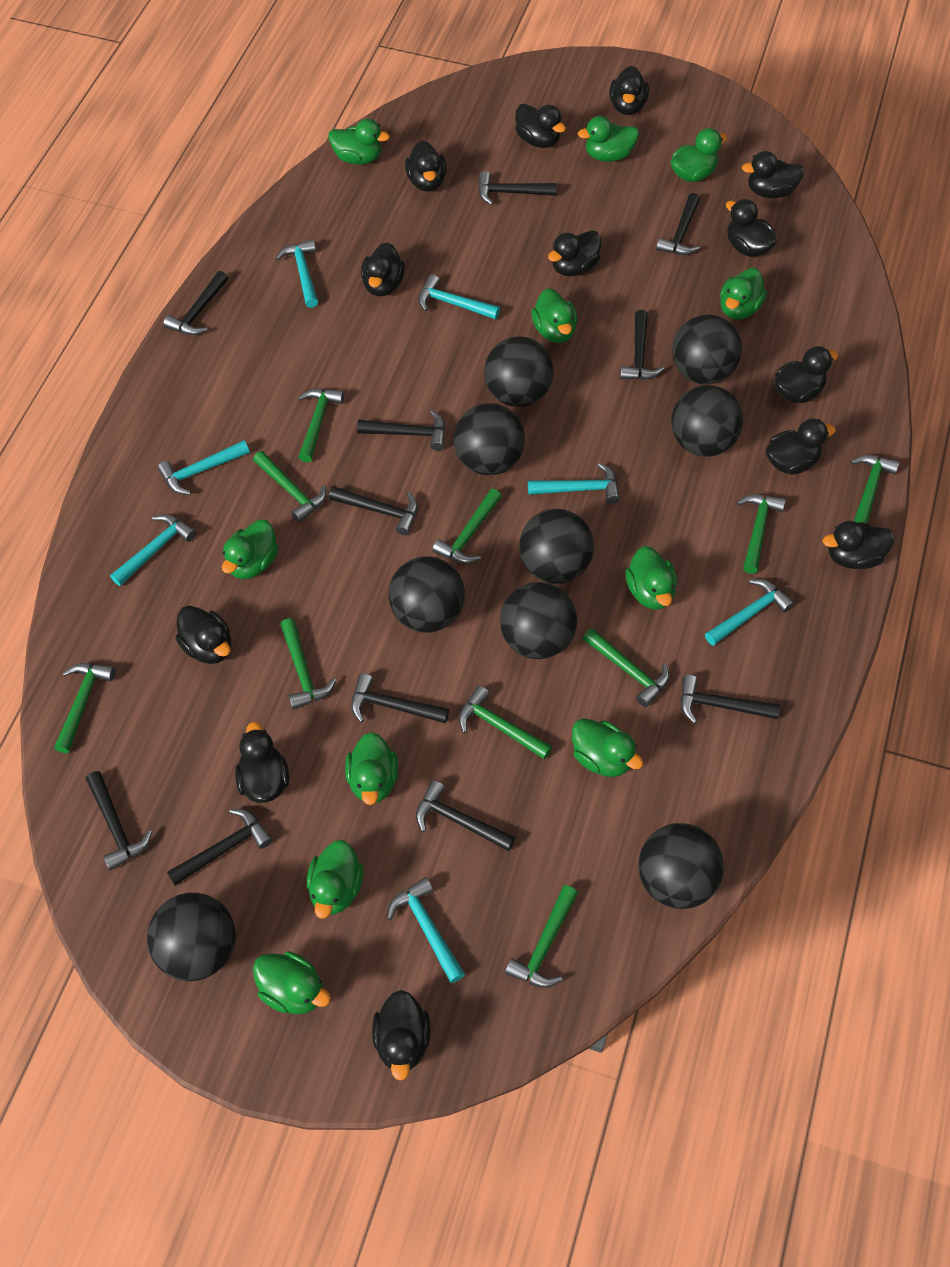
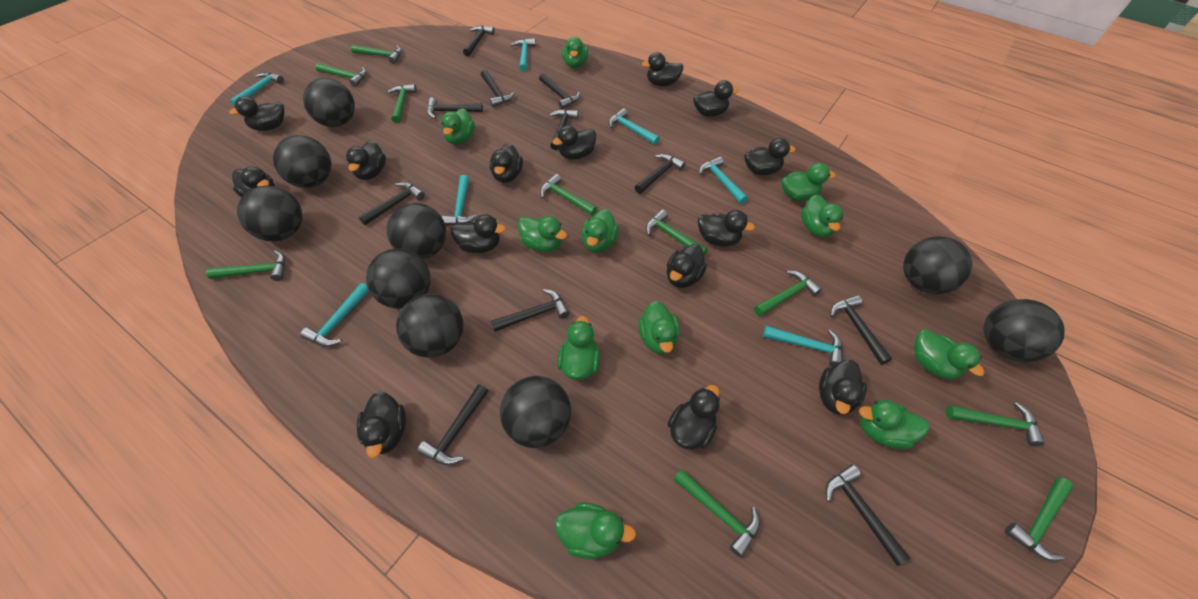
black duck: [175,606,231,664] [235,722,289,803] [361,242,405,296] [372,990,431,1081] [405,140,447,192] [515,104,566,148] [548,230,601,277] [610,66,649,115] [726,199,777,257] [742,151,804,198] [766,418,836,474] [774,346,838,403] [823,521,894,569] = 13 -> [229,96,285,131] [232,167,275,197] [346,141,386,180] [357,392,406,458] [450,214,506,253] [490,144,523,183] [552,125,596,160] [642,52,683,86] [667,244,707,288] [668,385,720,450] [693,80,739,117] [698,210,755,247] [744,138,796,175] [819,360,867,415] = 14

